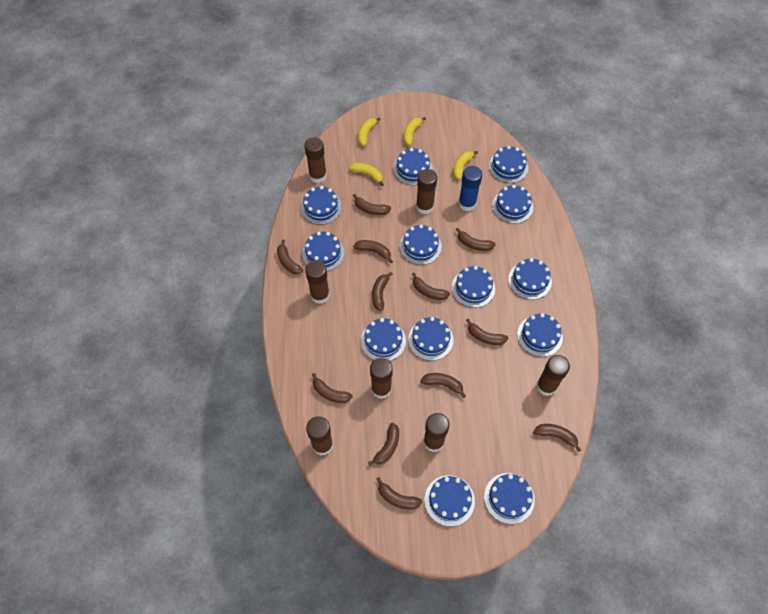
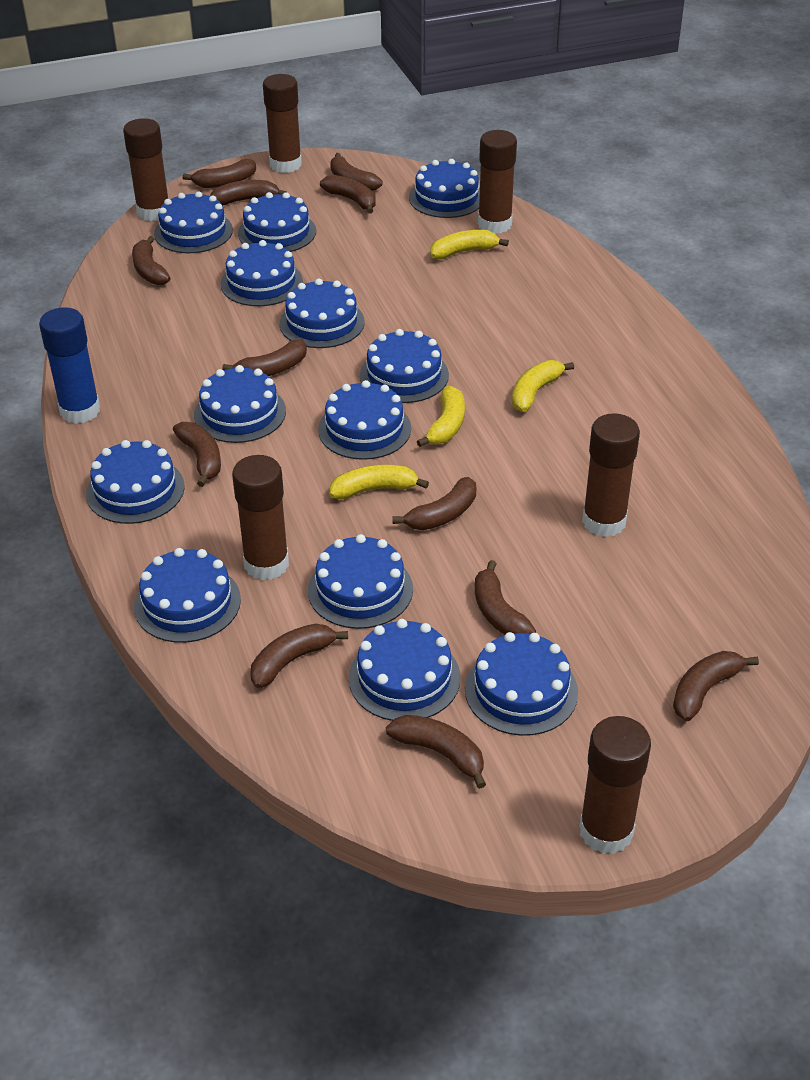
brown glue stick: [304,137,327,183] [305,260,330,304] [306,416,333,455] [370,358,393,399] [416,169,437,214] [423,413,449,452] [536,355,570,396] = 7 -> [123,118,169,221] [232,455,289,580] [263,74,302,173] [478,130,517,234] [579,716,651,854] [582,413,640,537] = 6

